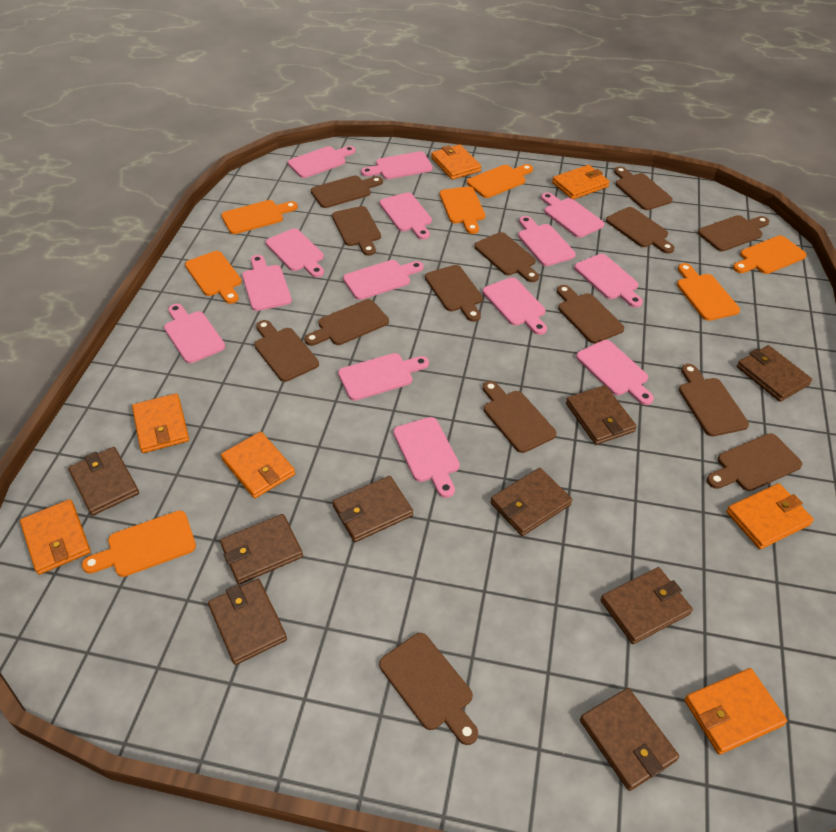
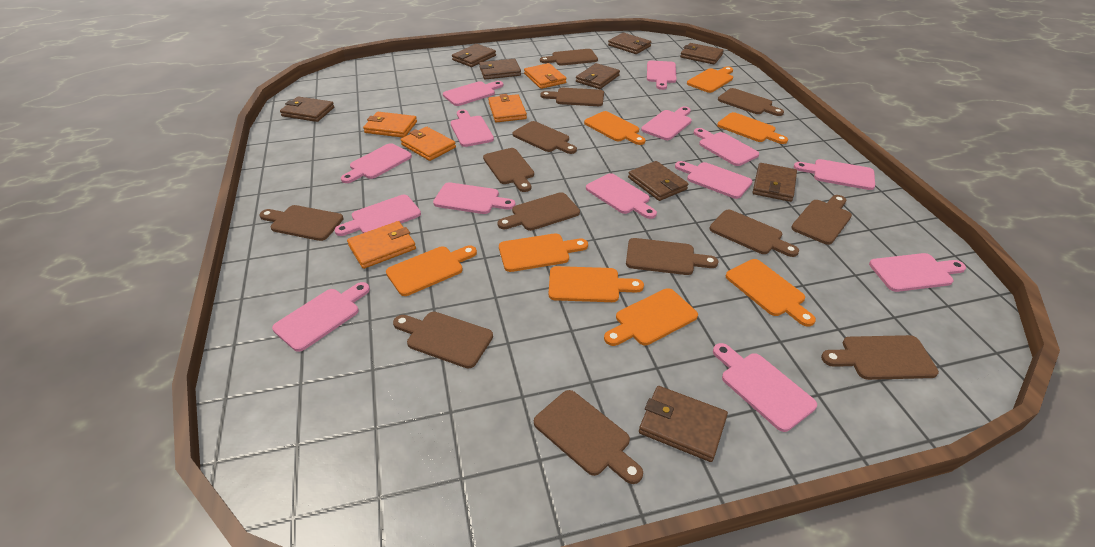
brown cutting board: [254,320,319,382] [304,299,389,346] [311,176,383,208] [332,206,381,256] [379,633,478,745] [425,265,483,322] [474,232,539,282] [483,381,556,453] [557,285,624,343] [606,207,675,254] [614,167,673,210] [679,364,749,436] [698,215,769,251] [707,433,803,491] = 14 -> [259,205,343,241] [393,312,493,368] [483,148,534,192] [497,192,580,231] [513,121,577,154] [534,390,643,484] [540,49,598,66] [540,88,604,106] [626,238,718,275] [709,210,799,257] [718,88,784,116] [791,195,852,245] [821,335,939,380] = 13
orange cutting board: [82,511,196,577] [185,251,242,304] [221,200,298,234] [439,186,485,234] [467,164,533,198] [677,263,740,321] [733,236,807,274] = 7 -> [386,246,477,296] [499,233,588,272] [549,266,644,302] [584,111,646,145] [604,288,698,346] [687,66,733,93] [717,112,788,144] [726,259,816,327] = 8
orange wallet: [20,499,91,575] [132,393,189,453] [221,432,295,498] [431,144,481,180] [552,165,610,200] [685,668,787,754] [726,483,814,549] = 7 -> [347,221,416,269] [363,112,417,138] [401,127,456,161] [488,94,527,122] [524,63,567,89] = 5

